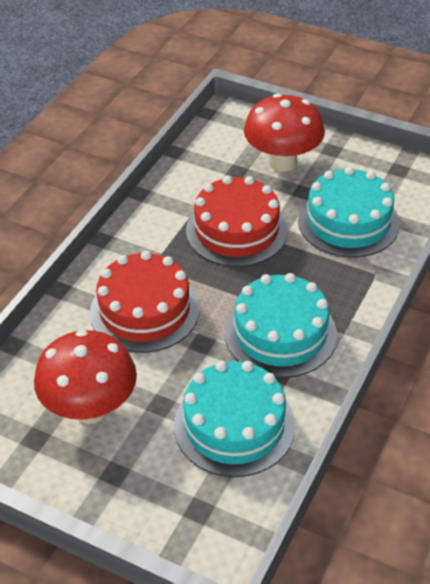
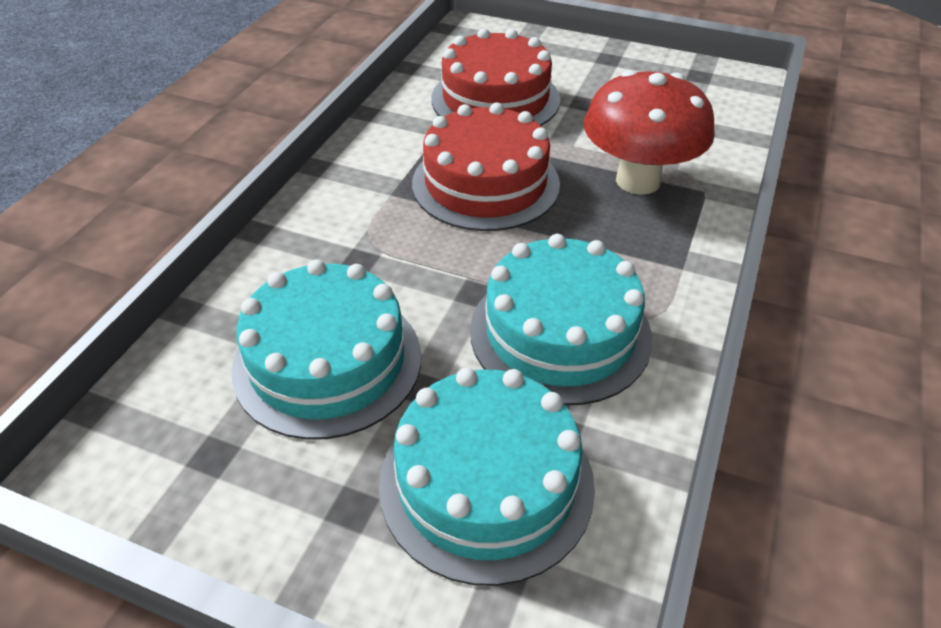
red mushroom: [34,330,137,424] [244,93,325,172] = 2 -> [584,70,715,195] = 1

